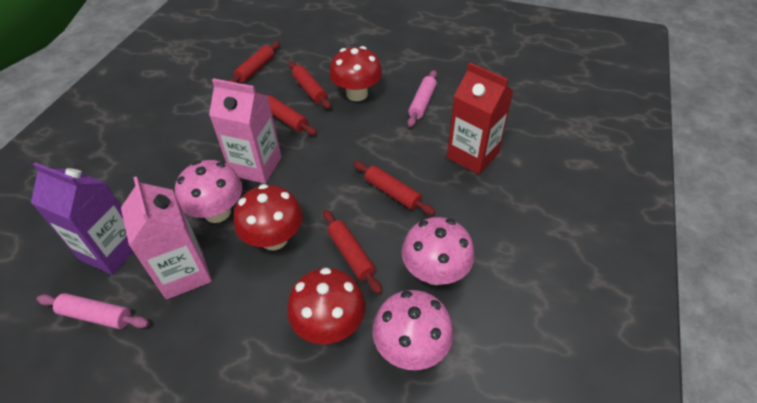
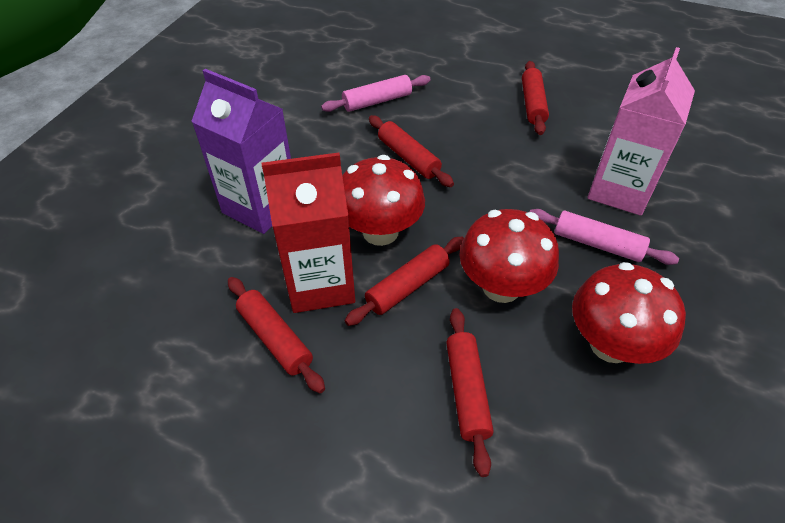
pink carton: [121,176,212,300] [209,78,281,184] = 2 -> [587,47,695,216] = 1
pink mushroom: [175,160,242,223] [372,290,454,370] [402,217,475,285] = 3 -> none = 0

